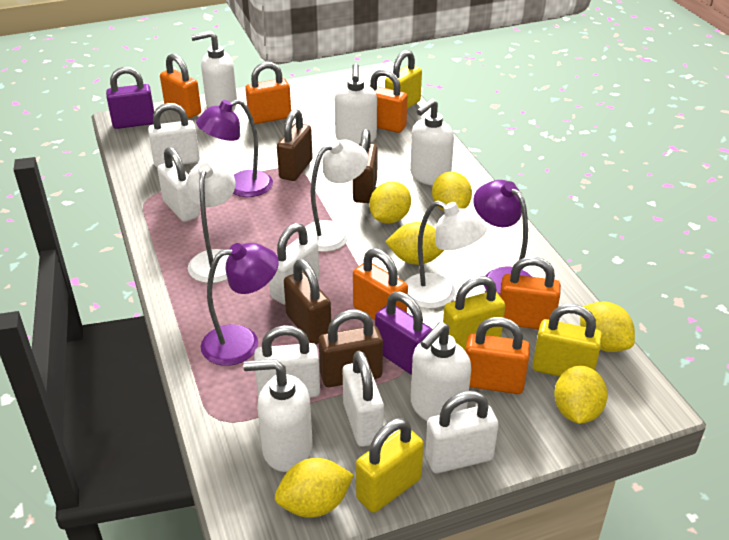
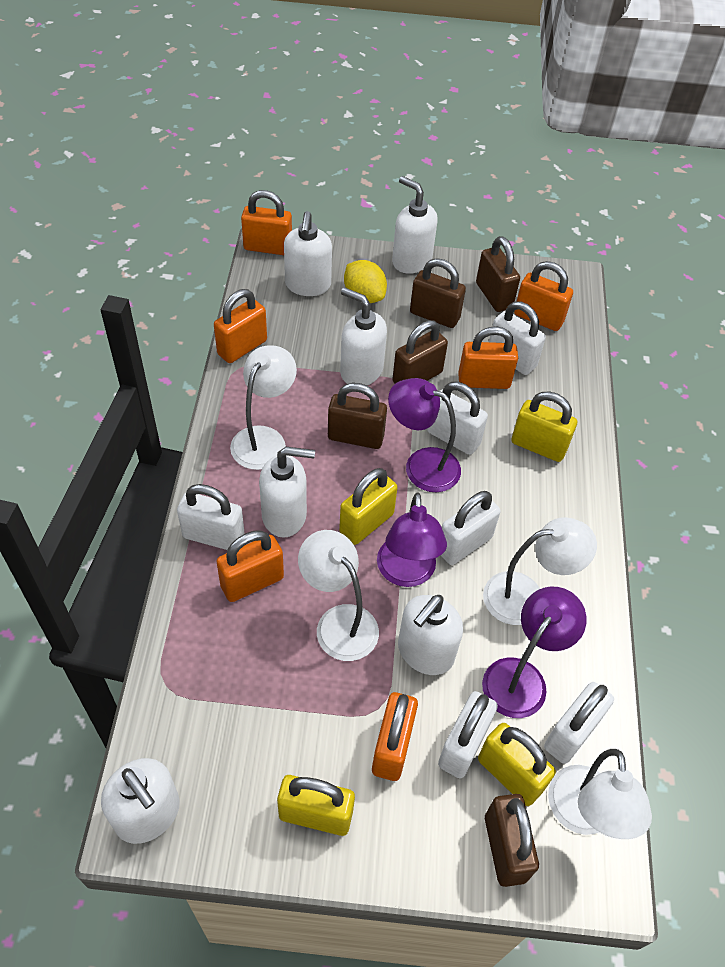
brown padlock: [277,109,313,181] [284,259,331,344] [319,310,383,387] [353,129,378,203] = 4 -> [328,383,387,449] [392,320,448,384] [410,258,466,328] [476,236,520,312] [485,794,539,887] = 5
purple padlock: [106,67,154,129] [375,292,432,375] = 2 -> none = 0
white lamp: [186,161,235,283] [305,139,368,252] [405,201,487,309] = 3 -> [230,345,297,470] [298,530,379,661] [483,517,597,625] [548,749,652,839] = 4
white soap dispenser: [191,31,237,110] [243,359,312,472] [335,63,377,145] [410,98,454,185] [411,322,471,421] = 5 -> [101,758,180,844] [259,447,315,538] [284,211,332,296] [340,287,387,385] [392,176,438,274] [398,595,463,675] = 6
yellow lemon: [275,458,354,518] [369,181,411,224] [385,222,444,265] [432,172,472,211] [554,366,608,424] [580,301,635,352] = 6 -> [344,260,387,303] = 1

